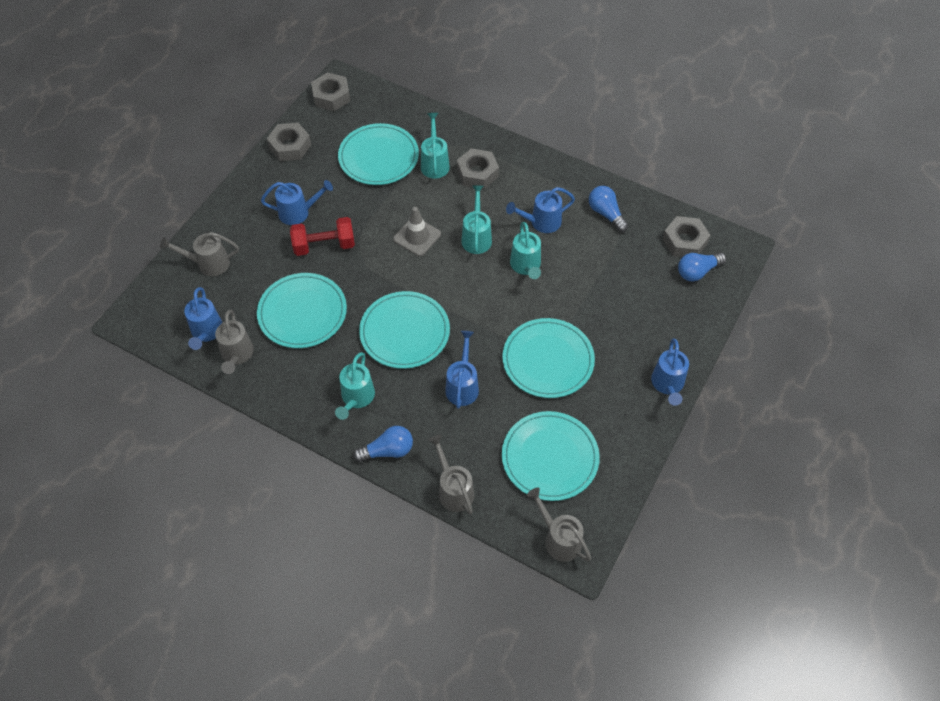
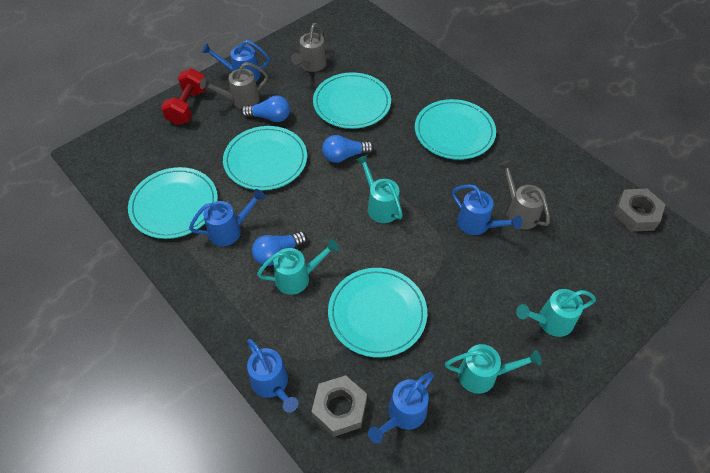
grey nut: [267,123,311,161] [311,72,350,111] [457,148,499,189] [662,216,710,257] = 4 -> [311,375,367,437] [613,189,665,232] = 2
grey traffic cone: [393,207,441,256] = 1 -> none = 0
grey watering can: [160,232,239,276] [215,310,254,374] [428,435,474,515] [527,488,591,562] = 4 -> [200,62,268,109] [291,23,327,72] [499,160,550,229] = 3

